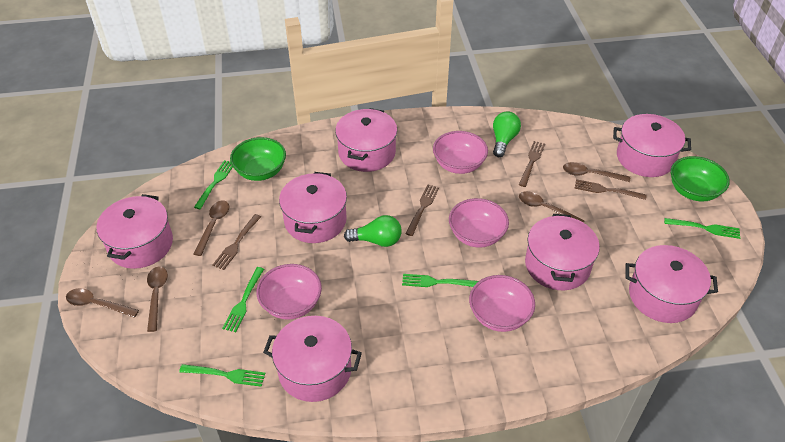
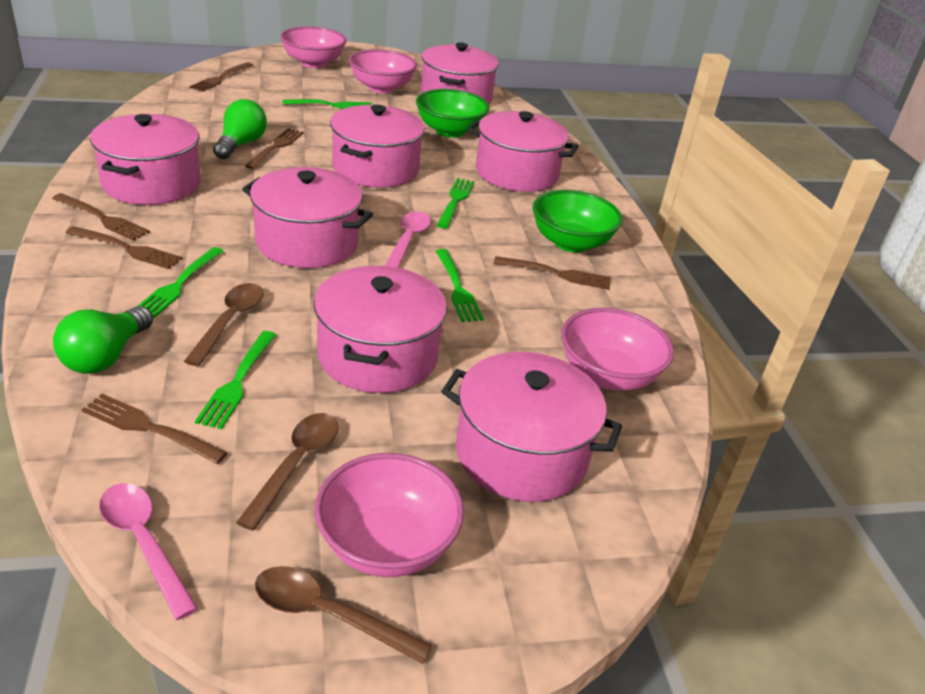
brown fork: [212,214,261,270] [405,185,439,236] [519,141,545,187] [574,179,647,200] = 4 -> [52,193,150,241] [66,226,182,269] [82,394,228,464] [189,62,253,92] [245,128,304,169] [494,256,611,290] = 6
brown spoon: [66,288,139,318] [147,266,168,332] [194,201,229,256] [519,191,585,223] [563,162,630,182] = 5 -> [184,283,264,366] [236,413,338,530] [255,566,432,664] = 3
pink spoon: none = 0 -> [99,483,198,620] [385,212,431,268] = 2

